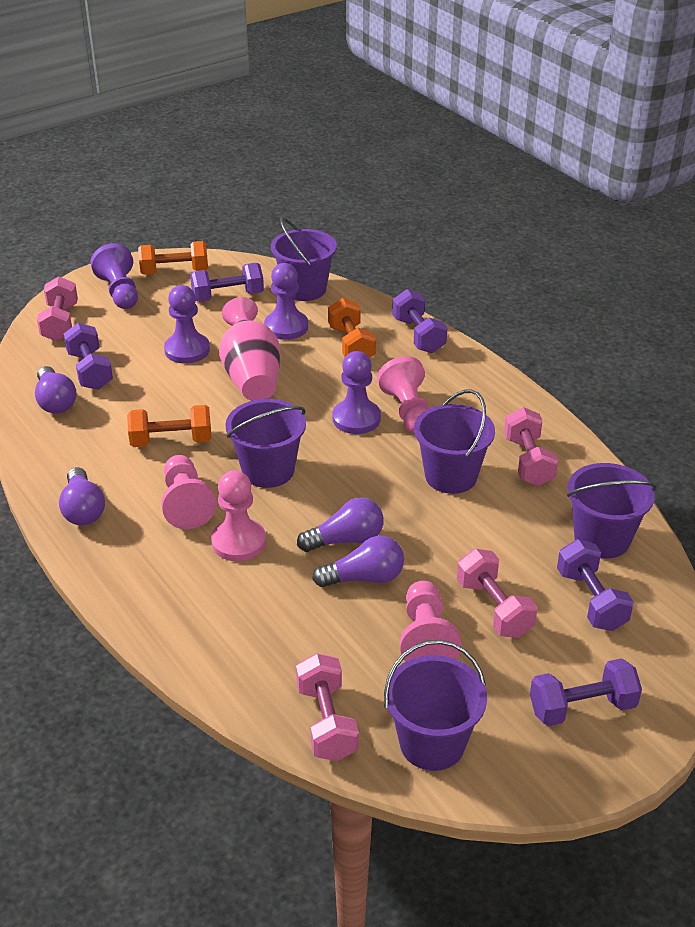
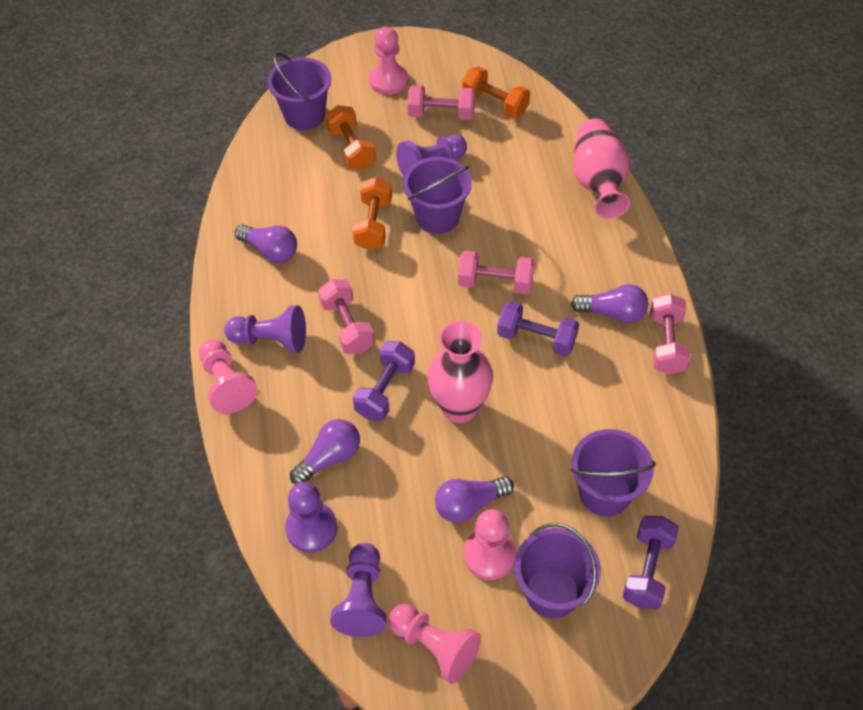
pink vase: [219,297,280,401] = 1 -> [427,321,493,423] [573,119,630,219] = 2
purple bucket: [225,399,306,488] [271,217,337,301] [384,640,487,771] [414,389,495,494] [567,463,657,558] = 5 -> [267,53,331,130] [403,157,472,234] [514,523,601,619] [570,429,656,516] = 4
purple dumbbell: [64,323,113,390] [190,263,264,302] [392,289,447,353] [530,658,642,726] [557,539,634,631] = 5 -> [353,341,415,421] [497,301,579,357] [622,516,679,610] = 3

